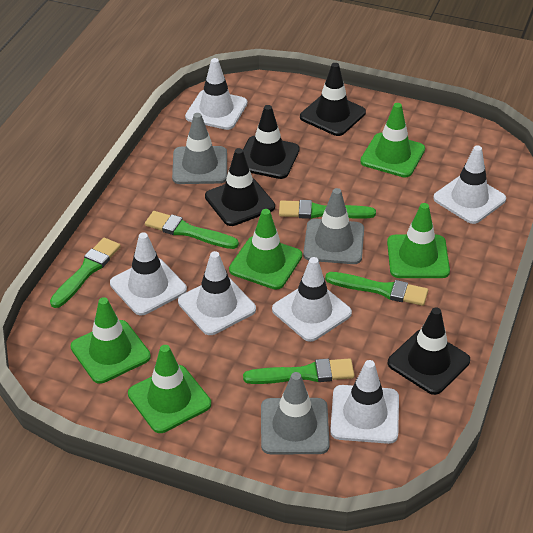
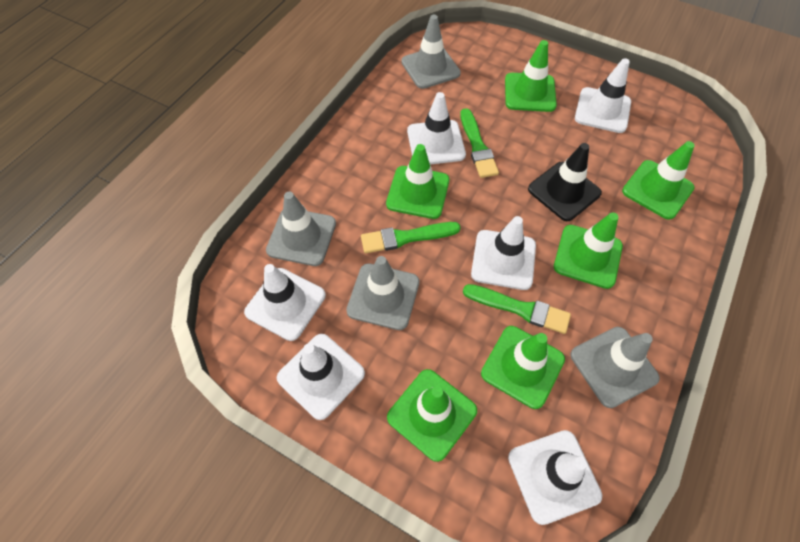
black traffic cone: [205,148,275,226] [243,105,299,179] [300,63,366,136] [388,307,470,395] = 4 -> [528,143,602,221] = 1
green brush: [50,238,121,308] [145,211,239,249] [243,358,355,384] [279,200,376,219] [325,272,428,306] = 5 -> [361,222,461,253] [460,108,499,178] [463,284,571,334] = 3
green traffic cone: [71,297,151,384] [128,345,211,433] [229,209,302,290] [360,103,425,177] [387,203,450,278] = 5 -> [386,144,449,219] [387,369,477,462] [481,326,565,409] [505,40,557,112] [554,213,623,289] [622,141,695,220] = 6
grey traffic cone: [172,113,227,184] [261,372,330,454] [303,188,364,264] = 3 -> [266,192,336,266] [346,256,419,330] [401,15,461,89] [571,327,660,408] = 4

